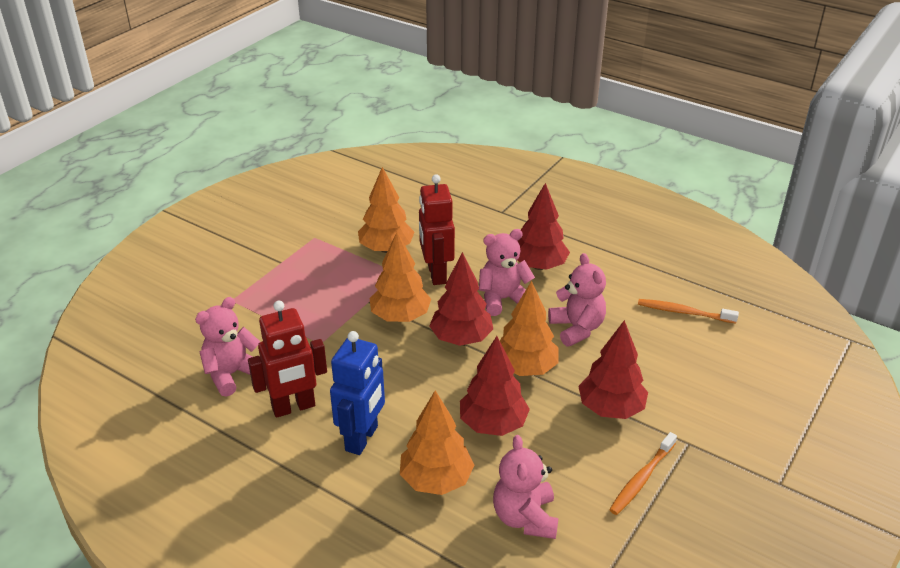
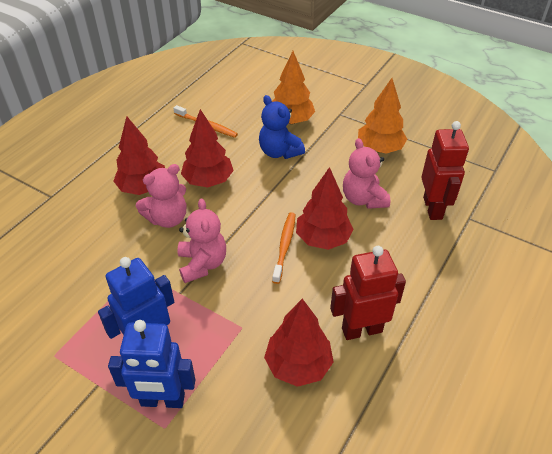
blue robot: [330,331,385,455] = 1 -> [98,257,174,339] [108,320,195,408] = 2
blue teddy bear: none = 0 -> [259,95,305,159] = 1
orange tree: [358,167,414,253] [369,232,431,322] [400,390,474,495] [500,281,558,376] = 4 -> [272,51,315,124] [358,78,407,153] = 2
pink teddy bear: [195,297,260,397] [479,229,535,316] [493,435,558,539] [548,253,606,347] = 4 -> [136,164,186,228] [177,199,226,283] [343,138,390,209] = 3

